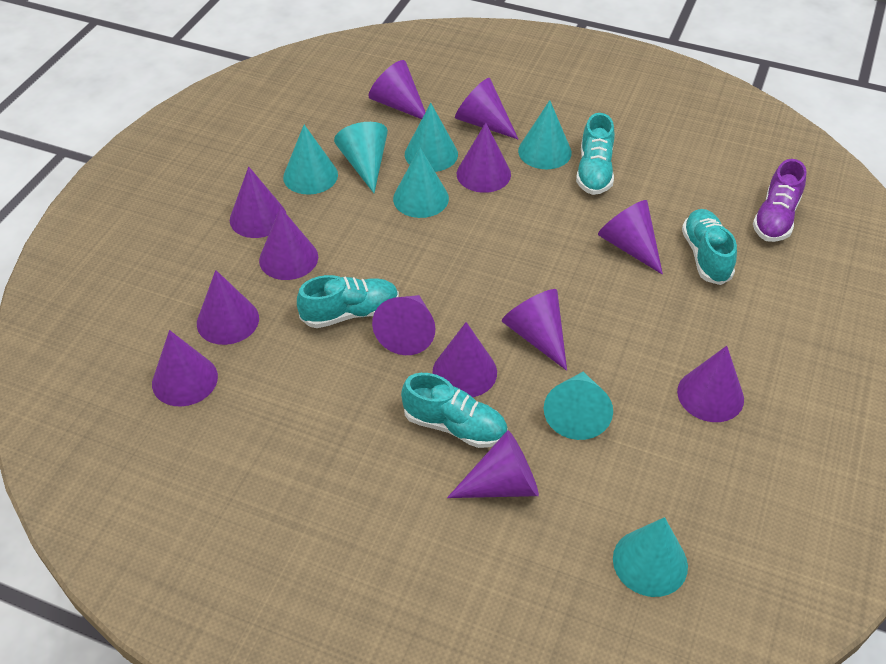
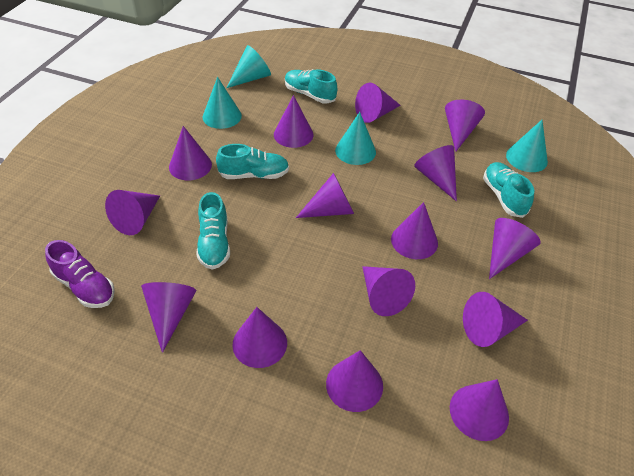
purple cone: [152,330,218,406] [197,270,259,345] [230,166,286,238] [259,207,318,280] [369,60,425,119] [372,295,435,355] [433,322,497,397] [447,430,539,498] [455,78,518,139] [457,123,511,193] [502,289,567,371] [598,200,663,275] [677,346,744,422] = 13 -> [105,190,160,235] [141,282,196,353] [169,126,212,180] [232,307,287,368] [274,95,313,148] [296,173,354,218] [326,350,383,412] [355,83,401,123] [362,266,415,316] [391,202,438,259] [414,145,457,202] [445,100,485,151] [450,379,509,441] [463,292,528,347] [489,218,541,279] = 15
turquoise cone: [283,125,338,195] [334,122,388,193] [393,147,449,218] [405,103,458,172] [518,100,572,169] [544,372,613,440] [613,517,688,597] = 7 -> [203,77,242,129] [226,45,271,88] [335,112,376,165] [506,120,548,172] = 4

